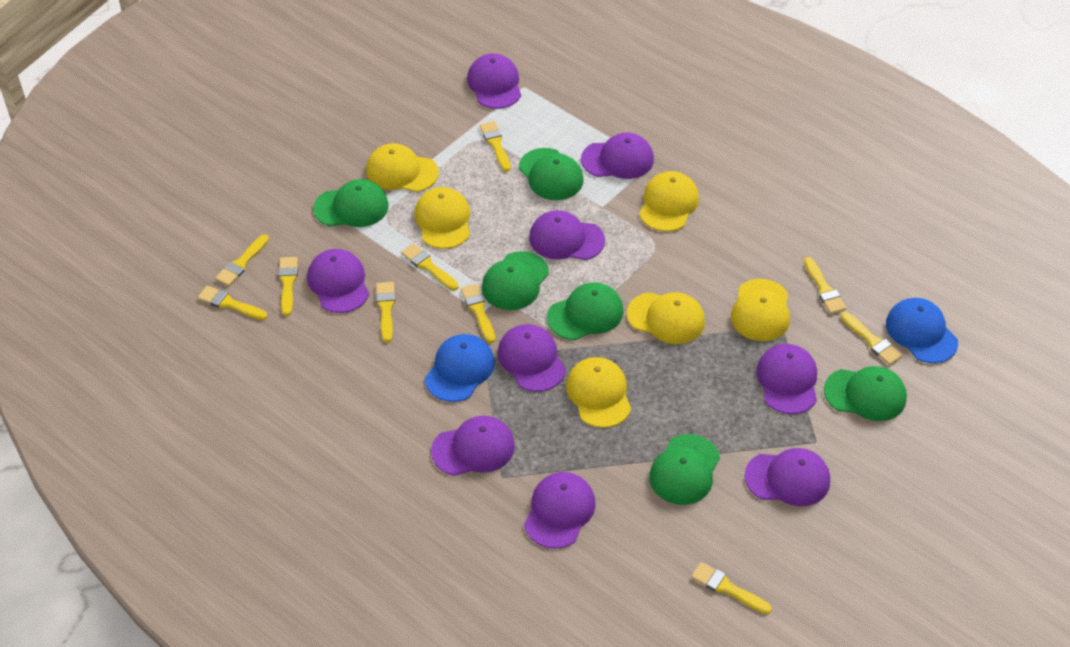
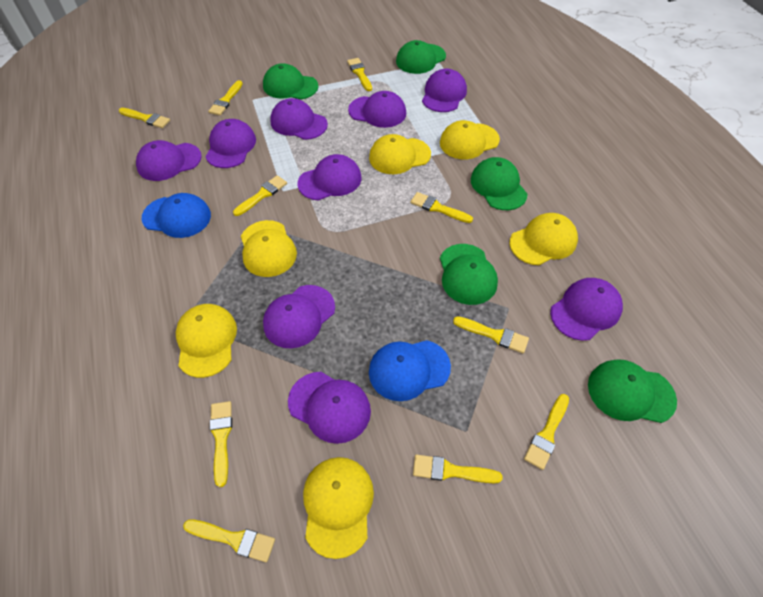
green cap: [313,179,389,227] [482,251,549,310] [519,148,584,200] [547,282,624,340] [649,434,720,505] [824,366,907,421] = 6 -> [263,63,318,99] [396,40,446,74] [440,244,498,305] [471,157,528,210] [588,359,677,423] = 5

